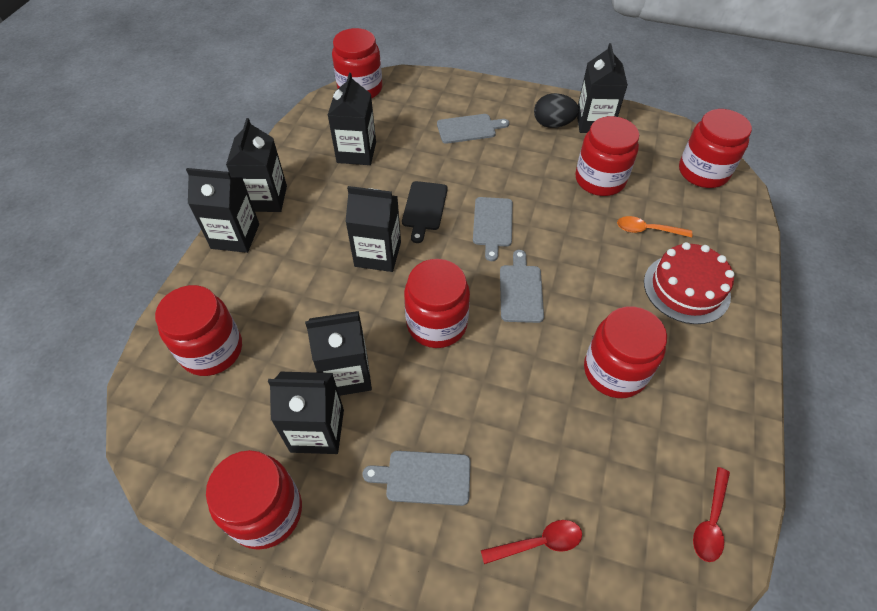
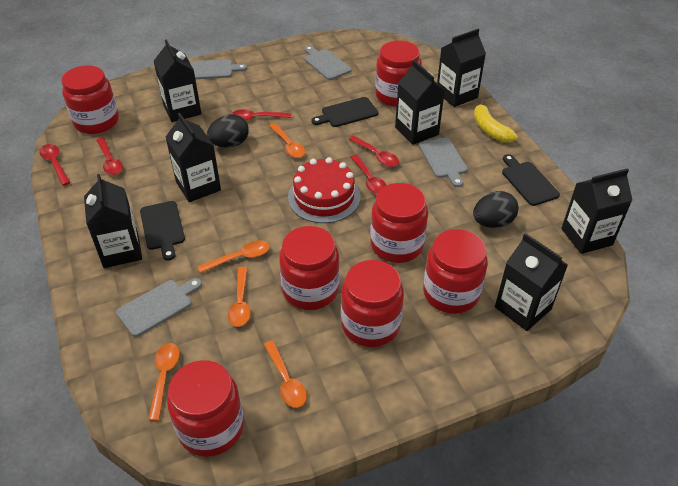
black cutting board: [402,181,447,243] = 1 -> [140,201,185,261] [311,97,378,127] [502,154,560,206] = 3
black egg: [534,93,579,128] = 1 -> [207,114,249,148] [473,191,519,228] = 2
orange spoon: [617,216,692,237] = 1 -> [148,343,180,421] [198,240,270,273] [228,267,251,327] [264,340,307,408] [269,123,305,158] = 5
red spoon: [481,520,582,564] [693,467,730,562] = 2 -> [39,144,71,186] [96,138,123,175] [231,109,291,121] [349,135,399,167] [350,154,387,194] = 5
yellow banana: none = 0 -> [474,100,518,143] = 1

